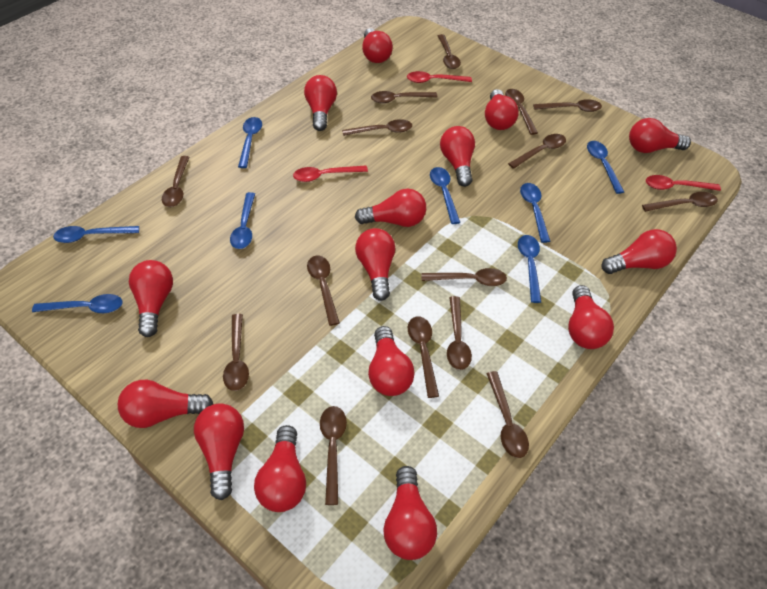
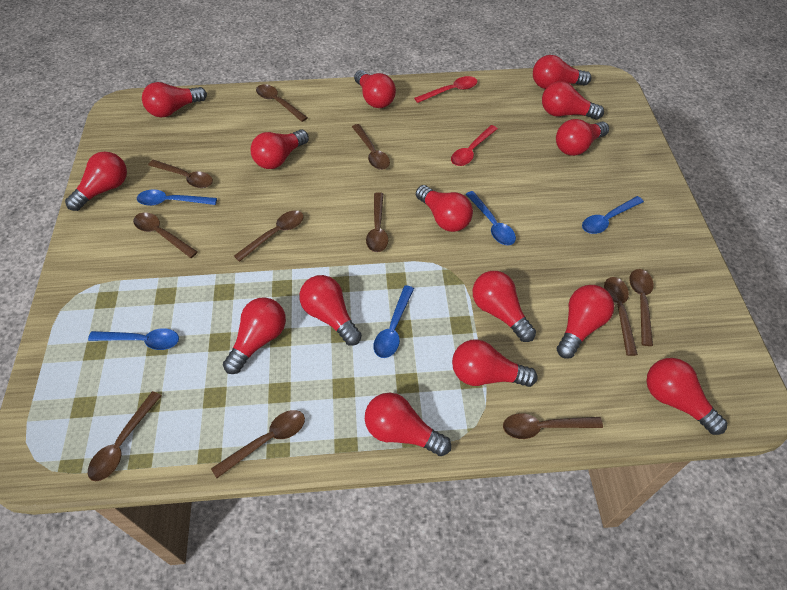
blue spoon: [32,294,122,313] [53,226,139,243] [230,192,255,249] [238,117,262,168] [430,167,460,224] [518,235,541,303] [520,183,550,243] [587,141,624,194] = 8 -> [88,328,179,350] [137,189,217,206] [373,285,414,358] [466,191,516,245] [582,196,644,234] = 5
brown spoon: [162,156,189,207] [223,314,249,391] [307,256,340,326] [320,406,347,505] [342,119,412,136] [371,91,437,103] [408,316,439,398] [422,268,507,286] [438,34,461,69] [447,296,472,370] [486,371,529,458] [505,89,538,135] [508,134,566,169] [533,99,602,112] [642,192,718,212] = 15 -> [88,391,161,481] [133,213,198,258] [148,160,213,188] [211,410,305,478] [234,210,304,262] [256,84,308,122] [352,124,390,170] [366,192,388,252] [503,413,603,439] [604,277,638,356] [629,269,654,346] = 11
red spoon: [293,166,368,182] [407,71,472,83] [646,175,721,191] = 3 -> [414,76,477,103] [451,125,498,166] = 2

